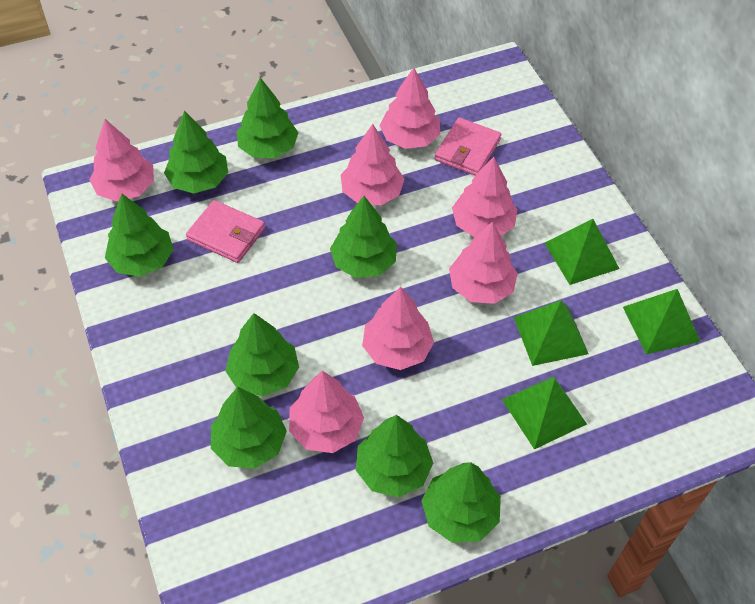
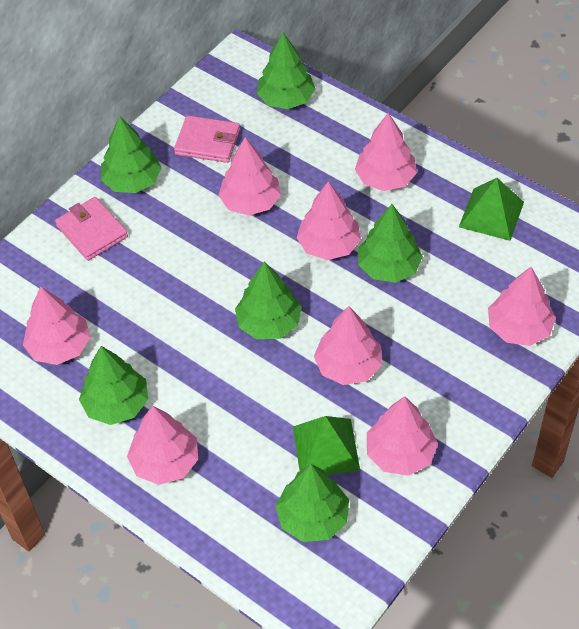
green pyramid: [502,376,587,449] [514,301,588,366] [545,219,620,285] [623,289,700,355] = 4 -> [293,416,360,475] [459,178,524,241] = 2
green tree: [105,194,174,277] [164,111,228,193] [211,387,287,469] [226,313,299,396] [237,77,298,158] [330,196,397,278] [356,415,433,497] [422,462,501,543] = 8 -> [79,346,148,425] [101,116,162,193] [235,262,302,339] [257,33,316,109] [276,464,349,542] [358,204,423,283] = 6
pink tree: [89,119,154,201] [289,371,364,453] [341,124,404,205] [362,287,434,370] [379,68,440,149] [449,221,518,304] [452,157,517,237] = 7 -> [23,286,90,365] [127,406,198,485] [218,137,281,216] [297,181,361,260] [314,306,382,385] [355,113,417,191] [367,396,438,476] [488,267,556,346] = 8

